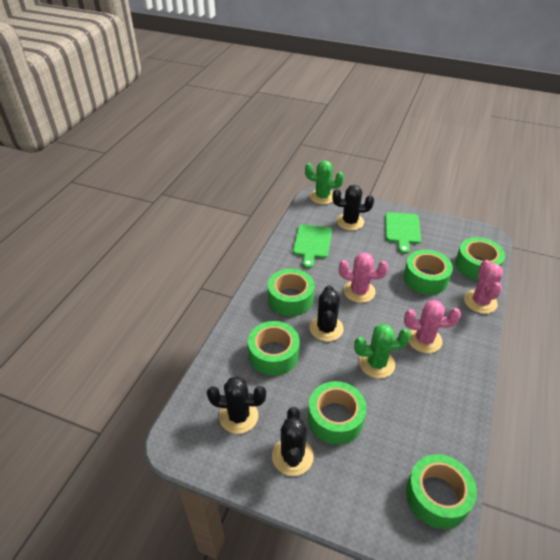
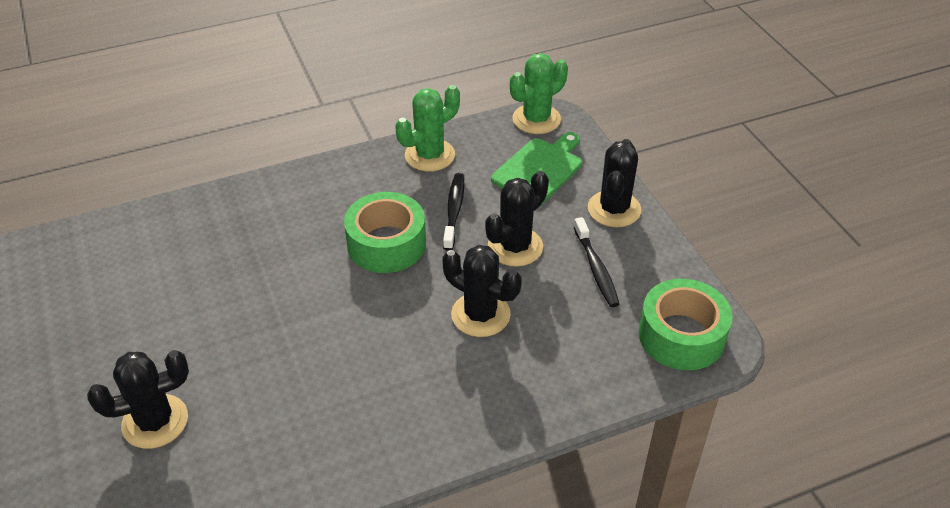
black toothbrush: none = 0 -> [443,173,464,251] [574,217,619,307] = 2
green cutting board: [293,224,332,268] [385,212,421,254] = 2 -> [491,132,582,204] = 1
green tape: [248,321,300,376] [268,269,315,316] [308,381,367,445] [404,250,453,295] [406,454,477,529] [455,237,505,281] = 6 -> [344,192,426,273] [639,279,732,370] = 2
pink cactus: [339,252,388,303] [404,300,461,353] [464,260,503,314] = 3 -> none = 0

